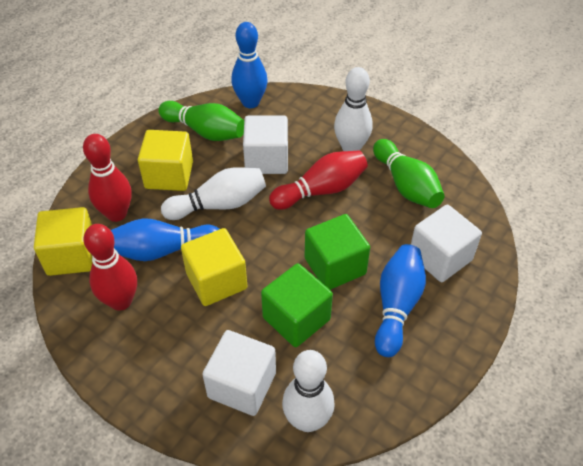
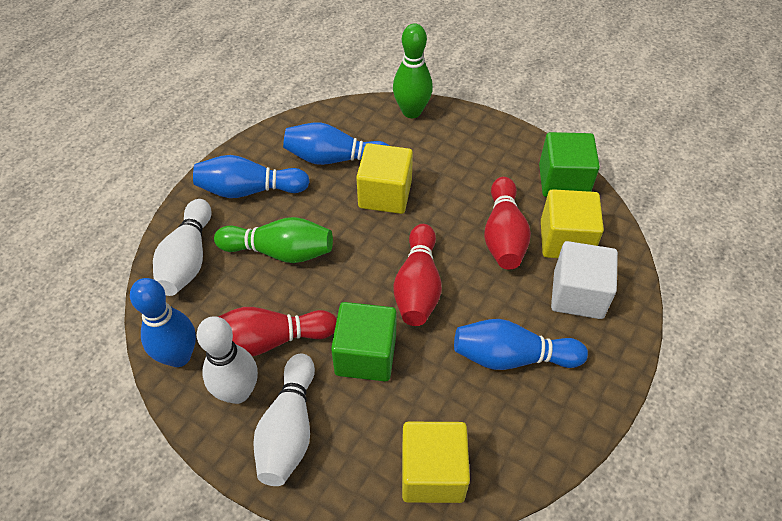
blue bowling pin: [111,218,219,261] [231,22,267,108] [375,244,426,357] = 3 -> [130,278,196,367] [193,155,310,198] [283,122,389,165] [454,319,588,370] = 4
white cube: [202,330,276,416] [243,116,288,174] [411,205,482,282] = 3 -> [551,241,618,319] = 1

